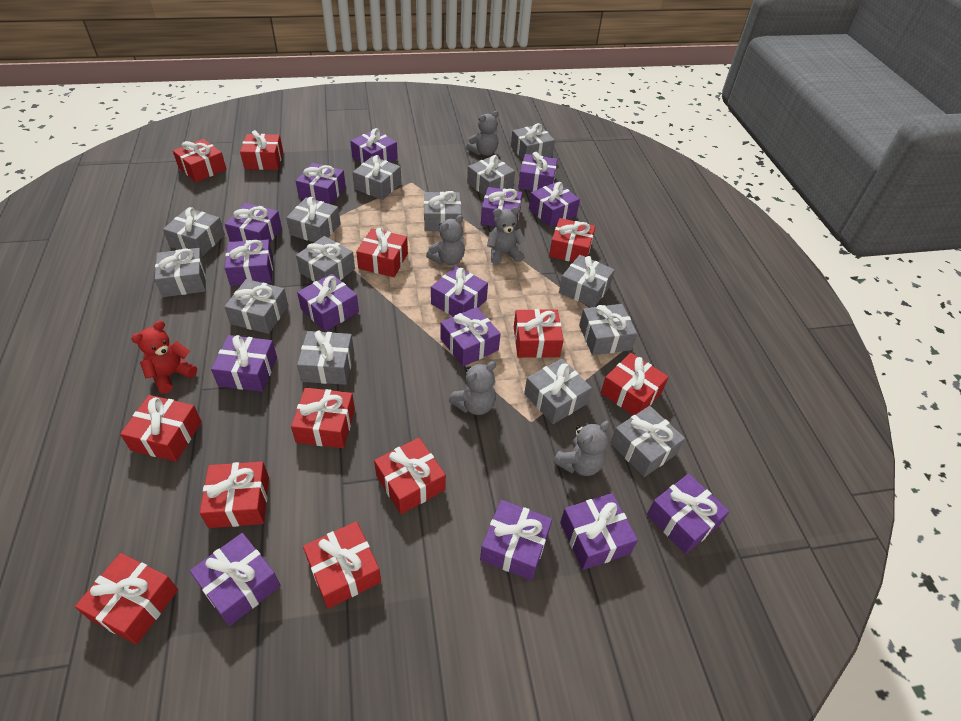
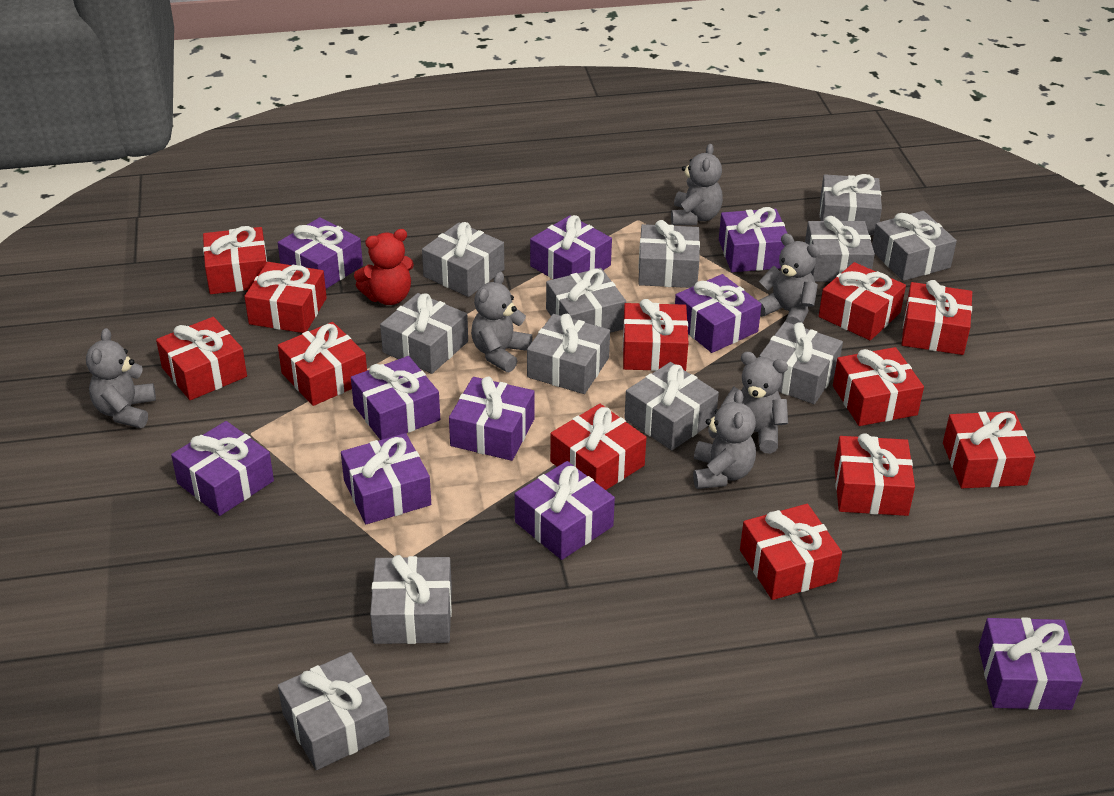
grey gift: [155,248,206,297] [163,207,225,256] [224,279,288,334] [286,197,341,242] [296,236,355,282] [297,330,354,385] [353,155,401,200] [424,191,461,231] [467,155,515,196] [511,123,555,160] [524,358,592,424] [559,255,615,307] [579,304,637,355] [610,406,685,477] = 14 -> [278,652,390,770] [370,555,452,644] [380,293,468,374] [422,222,504,297] [527,314,610,394] [546,268,626,333] [624,362,719,450] [638,220,700,288] [759,322,843,404] [805,216,875,282] [820,174,882,235] [872,211,957,281] = 12
grey teddy bear: [426,215,465,265] [449,361,496,415] [466,111,499,156] [487,207,526,264] [553,421,610,476] = 5 -> [86,328,156,428] [471,272,533,372] [671,144,723,225] [693,390,756,489] [720,352,788,454] [758,234,820,324] = 6
purple gift: [190,533,281,626] [211,335,277,392] [225,203,282,242] [225,240,273,286] [296,163,346,205] [297,274,359,331] [350,128,398,164] [431,266,488,317] [441,307,501,367] [480,500,552,580] [481,187,522,229] [518,152,557,191] [529,182,580,227] [560,493,638,570] [647,474,730,554] = 15 -> [171,421,274,516] [278,217,363,289] [341,433,431,524] [351,356,440,440] [449,376,534,461] [515,461,615,560] [530,215,612,279] [675,274,762,353] [719,207,788,272] [979,618,1083,710] = 10

